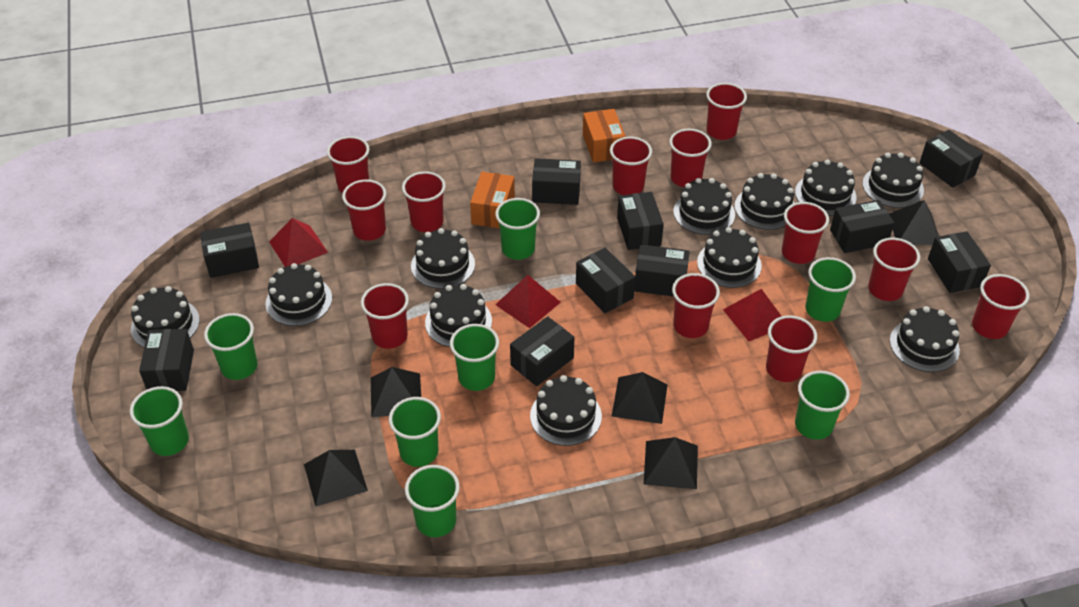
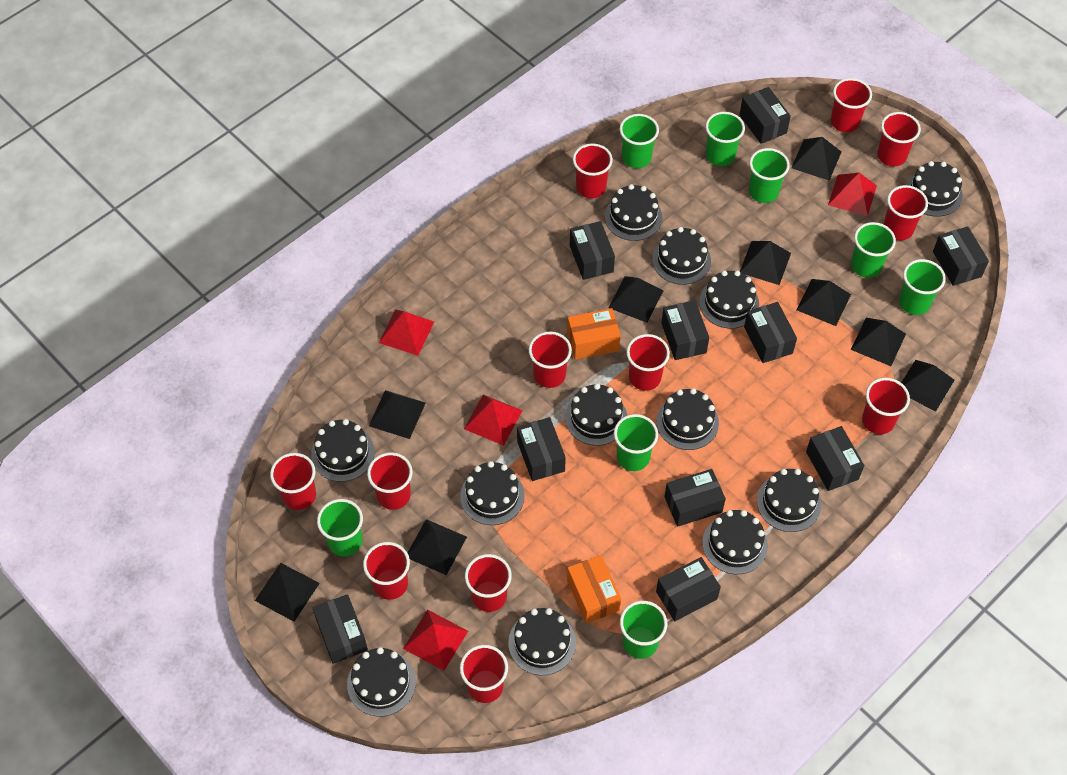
black cake: [131,286,200,348] [266,263,332,326] [411,228,475,289] [425,284,492,347] [530,375,602,446] [673,178,735,235] [697,227,762,288] [734,173,794,230] [795,160,856,216] [862,153,924,208] [890,306,960,372] = 11 -> [311,419,375,482] [347,647,416,717] [460,461,525,525] [508,608,576,675] [565,384,627,446] [605,184,662,241] [652,227,711,285] [656,388,719,450] [699,270,759,329] [702,510,768,574] [757,469,821,532] [906,161,963,217] = 12
black pyramid: [304,450,368,507] [371,367,421,417] [612,372,668,424] [644,437,698,489] [889,200,939,245] = 5 -> [255,563,320,622] [369,390,426,439] [408,519,467,575] [609,276,663,323] [740,241,791,285] [791,137,841,181] [797,279,851,326] [851,318,906,366] [901,360,955,412] = 9
red pyramid: [269,218,328,267] [495,275,561,328] [723,289,781,342] = 3 -> [379,309,434,355] [403,610,468,671] [464,395,523,446] [828,173,877,216] = 4

